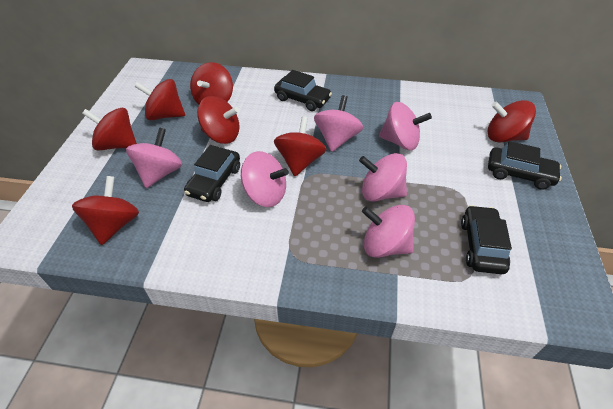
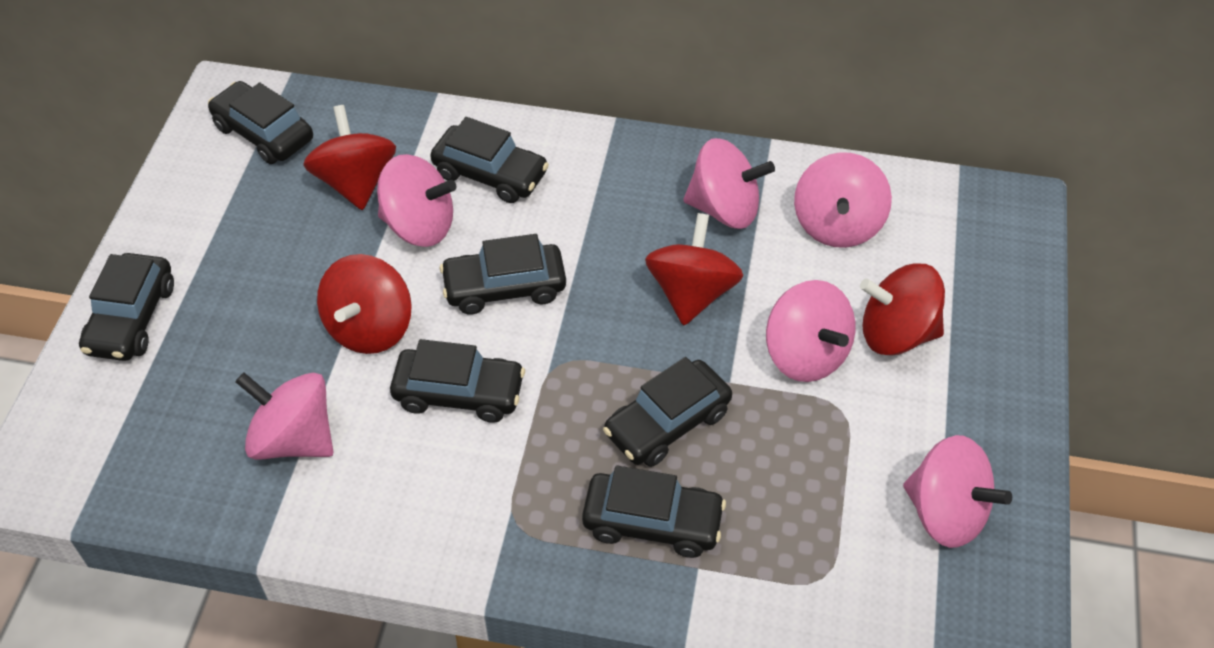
black car: [184,145,240,202] [274,70,332,111] [461,205,512,274] [488,141,562,190] = 4 -> [79,253,174,361] [208,81,313,164] [390,339,525,423] [430,117,549,203] [440,234,566,315] [582,465,726,558] [603,357,732,467] = 7
red spinning top: [72,176,139,245] [82,108,137,151] [134,79,185,120] [190,62,233,105] [197,96,239,144] [274,116,326,176] [487,100,536,143] = 7 -> [303,105,396,210] [317,254,412,354] [645,213,743,325] [860,263,945,356] = 4

